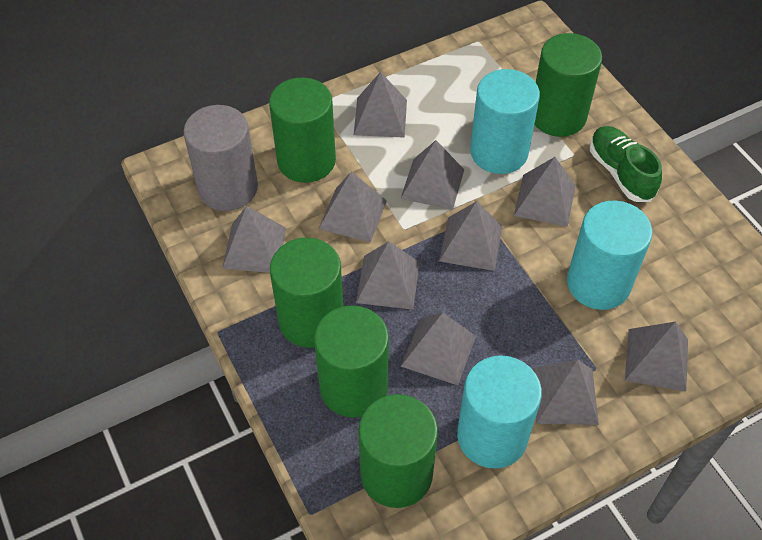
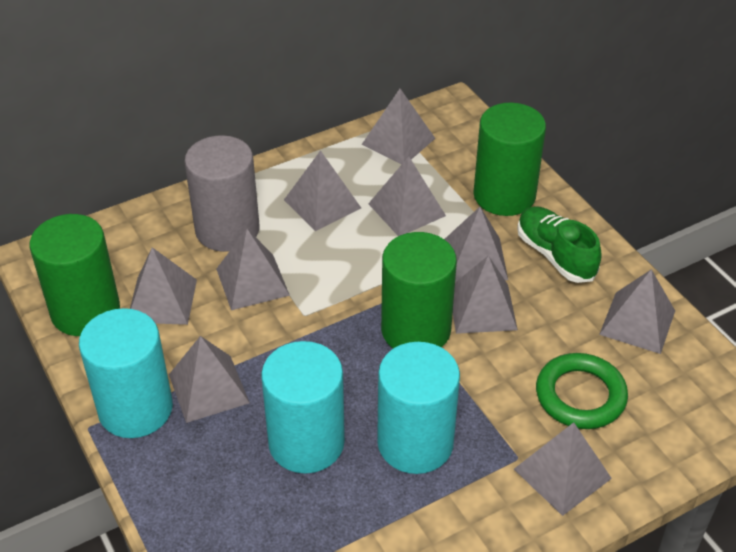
green cylinder: [269,77,336,183] [270,238,343,348] [314,305,389,418] [358,394,438,508] [534,33,602,137] = 5 -> [30,214,120,336] [381,232,457,348] [473,103,546,216] = 3
green ring: none = 0 -> [536,353,628,429] = 1

